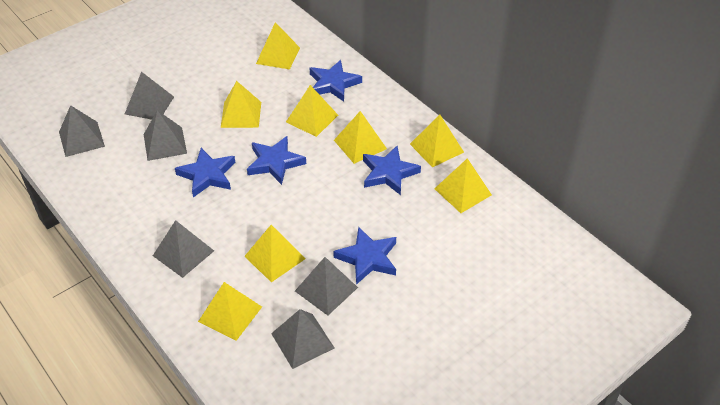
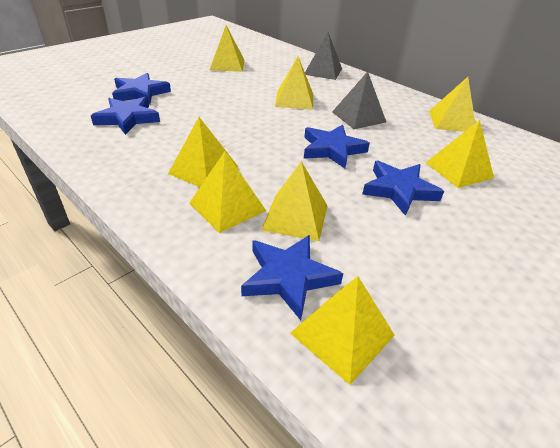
grey pyramid: [59,105,105,157] [125,72,174,120] [144,110,187,161] [153,220,214,278] [271,309,335,369] [295,257,358,315] = 6 -> [305,32,342,80] [332,71,386,129] = 2

